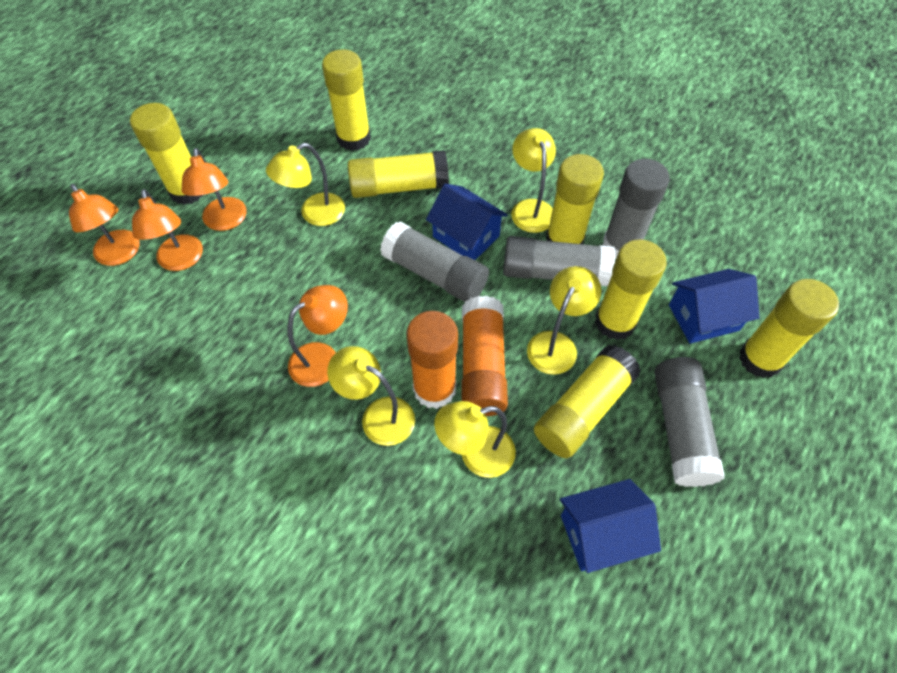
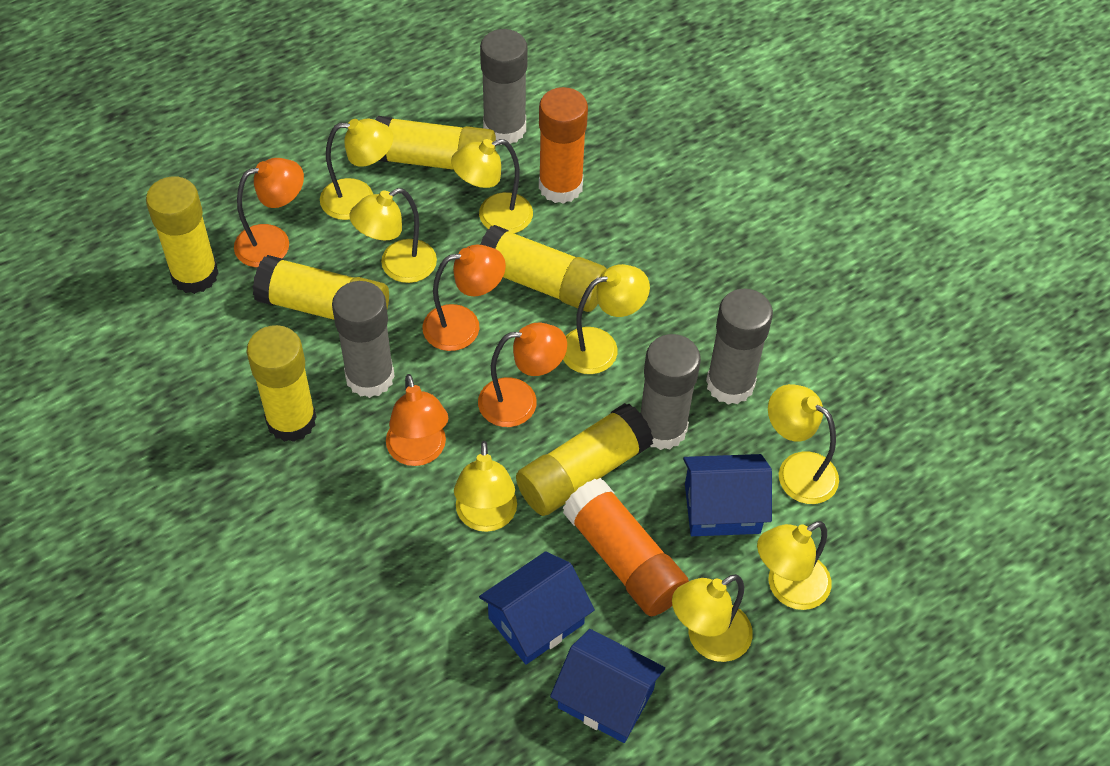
yellow glue stick: [130,103,203,205] [322,49,371,151] [347,150,449,198] [534,345,641,458] [546,154,604,244] [595,239,667,340] [739,279,839,378] = 7 -> [146,176,219,294] [247,325,316,442] [253,255,389,320] [376,116,496,170] [480,225,607,312] [516,403,653,516] = 6
yellow lamp: [266,143,345,226] [327,346,415,446] [434,401,516,478] [511,128,556,233] [527,266,601,375] = 5 -> [320,119,394,220] [349,188,437,283] [451,139,533,233] [454,441,517,532] [563,264,650,374] [672,574,753,662] [757,521,831,610] [768,384,839,504] = 8

